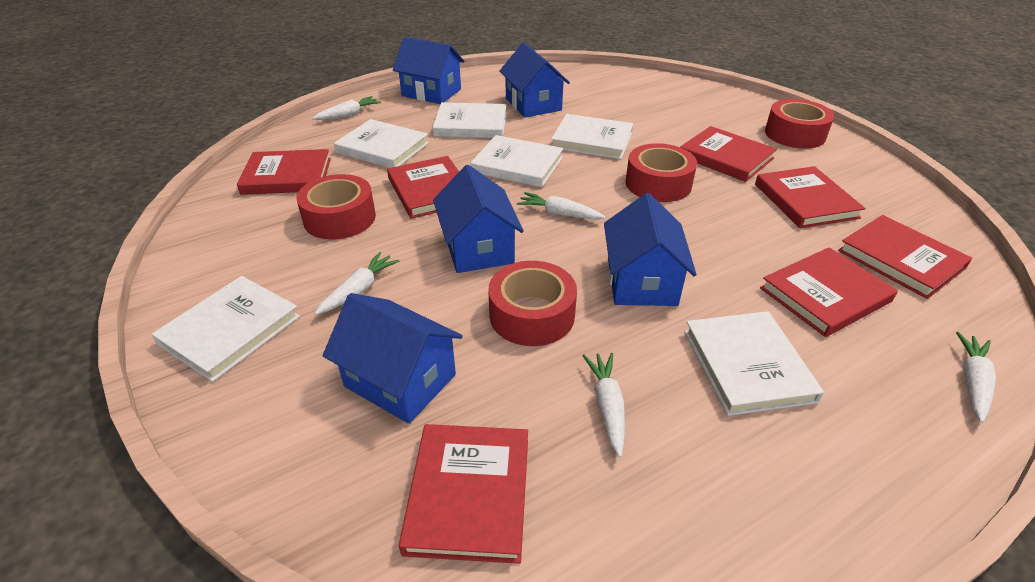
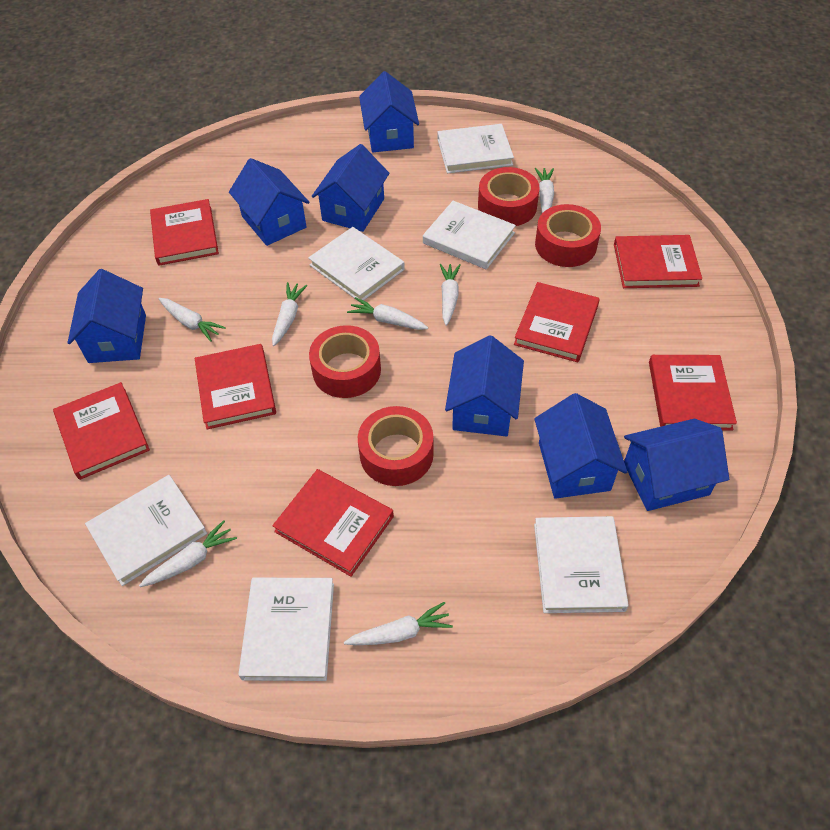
blue house: [323,293,463,424] [393,37,464,104] [433,165,524,273] [499,43,570,118] [604,193,697,306] = 5 -> [67,269,146,363] [229,158,309,246] [312,144,390,232] [359,71,419,152] [445,336,524,436] [534,393,627,499] [624,419,729,511] = 7
white carrot: [312,96,381,120] [314,252,399,315] [517,192,606,220] [582,353,625,457] [956,332,996,423] = 5 -> [139,520,237,587] [159,298,226,342] [272,282,307,346] [344,602,453,645] [347,297,428,330] [440,264,461,326] [535,168,554,213] = 7

